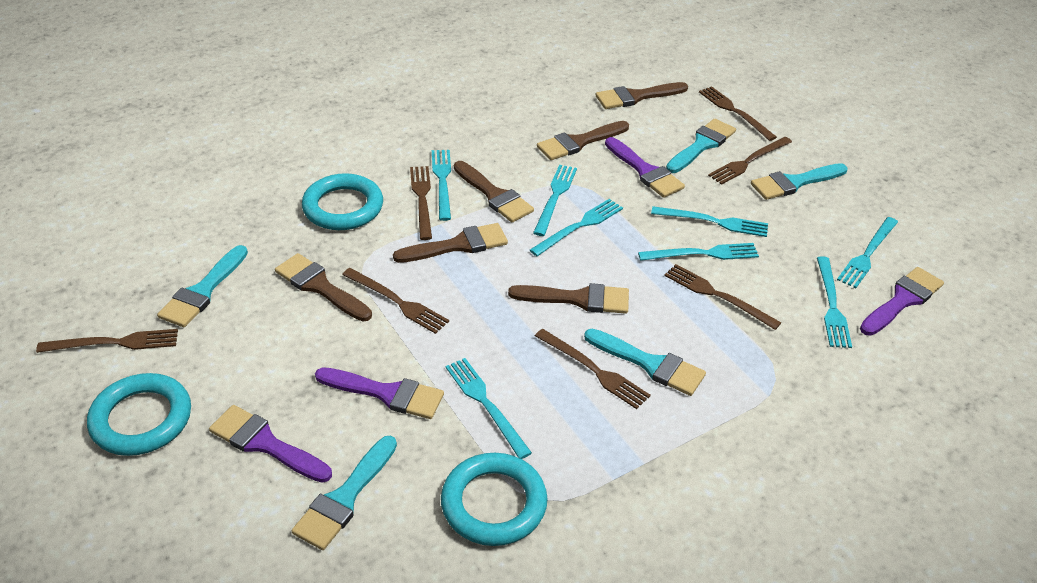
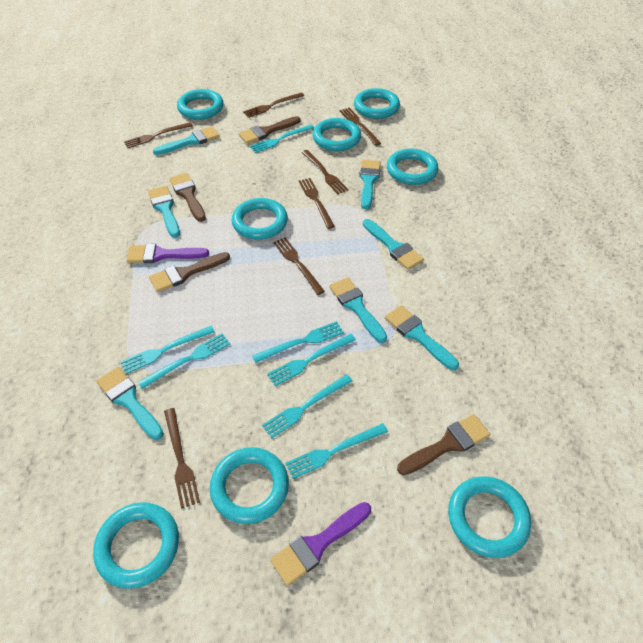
brown brush: [275,253,372,321] [393,223,508,263] [454,161,534,222] [508,283,629,314] [537,121,629,160] [596,82,688,109] = 6 -> [149,252,230,292] [169,173,206,222] [239,116,301,144] [397,414,490,475] = 4
purple brush: [209,405,332,483] [315,367,444,419] [605,137,685,198] [860,267,944,336] = 4 -> [126,244,209,263] [270,502,371,586] = 2
turquoise brush: [157,245,248,327] [292,436,397,550] [584,329,706,396] [666,119,736,173] [751,163,848,200] = 5 -> [96,367,164,440] [148,186,180,238] [153,126,220,155] [329,277,387,343] [360,160,381,209] [363,219,424,270] [385,305,459,370] = 7
turquoise fork: [432,150,451,221] [445,358,532,459] [530,199,623,256] [533,165,577,236] [638,243,759,261] [651,206,768,237] [817,256,852,348] [837,217,898,288] = 8 -> [120,326,215,374] [138,333,230,389] [250,125,314,153] [252,321,344,363] [262,374,352,438] [267,334,356,386] [285,423,388,479] = 7
turquoise ring: [87,373,191,456] [302,173,383,230] [441,453,548,546] = 3 -> [93,502,179,589] [177,89,224,120] [210,447,289,524] [232,198,288,240] [312,118,361,151] [354,88,400,119] [387,149,438,185] [448,476,531,558] = 8

